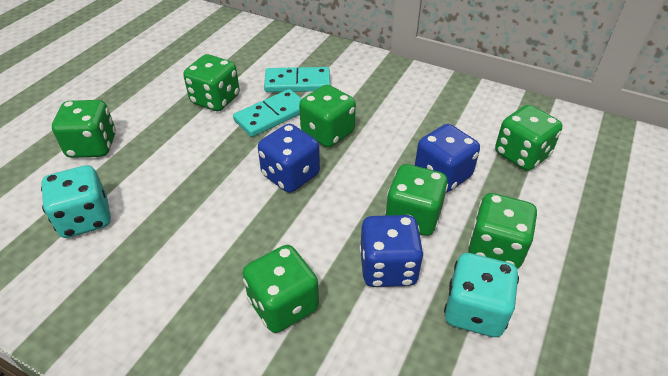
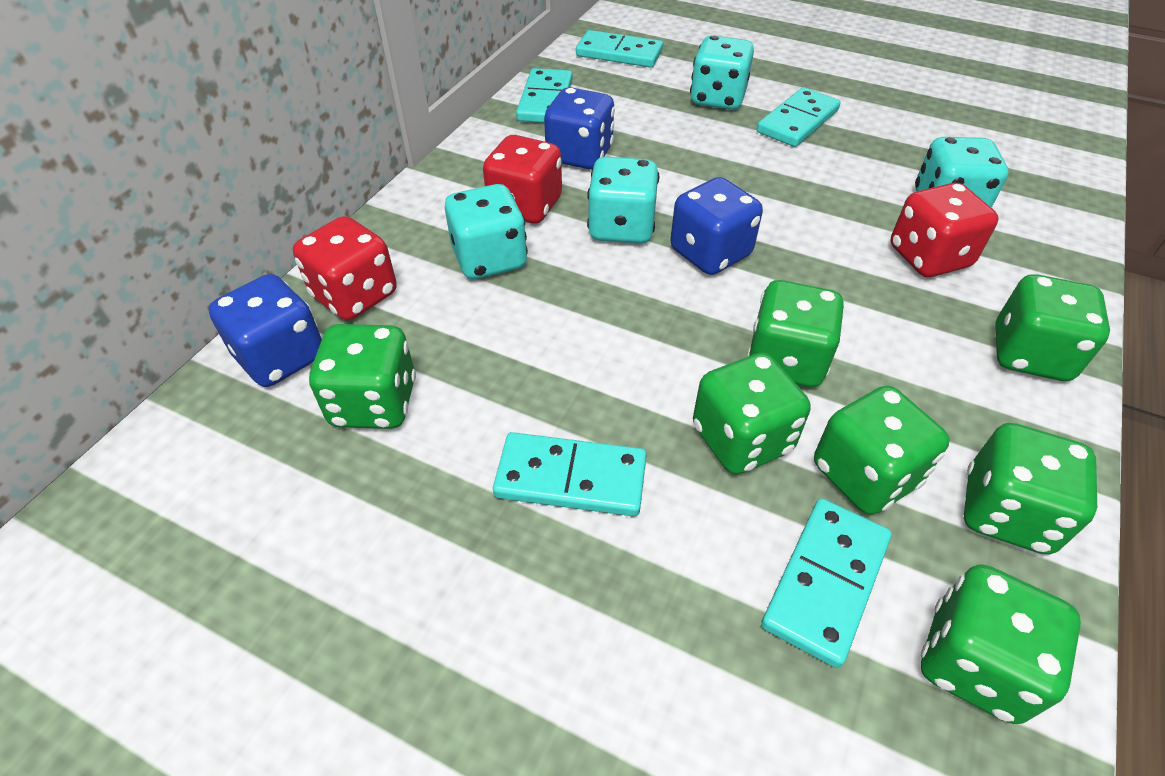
red dice: none = 0 -> [293,216,396,320] [483,135,562,223] [891,183,998,277] = 3
turquoise dice: [41,165,111,238] [444,253,519,337] = 2 -> [445,184,528,279] [587,157,659,244] [690,35,754,110] [915,137,1008,208] = 4
turquoise domino: [233,89,302,137] [264,67,330,92] = 2 -> [493,432,647,516] [516,68,573,123] [576,30,663,67] [757,87,841,147] [761,498,892,668] = 5

